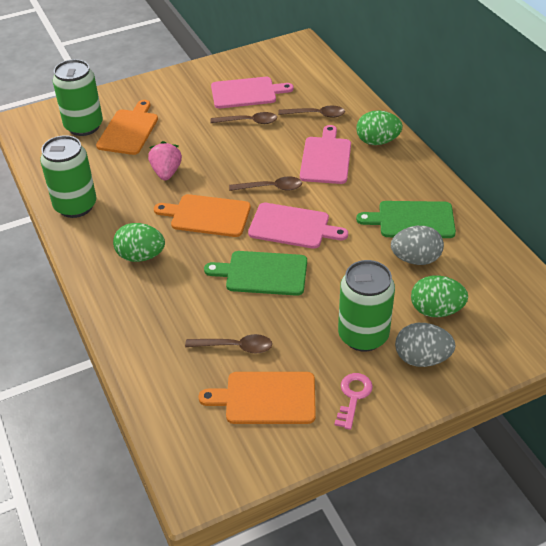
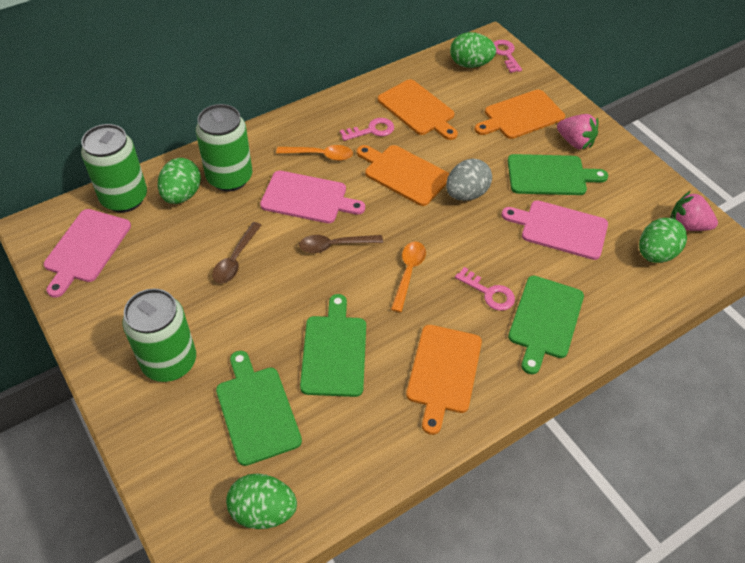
brown spoon: [185,334,272,353] [210,112,277,124] [229,177,302,191] [278,106,345,118] = 4 -> [212,222,261,284] [299,235,383,253] = 2
green cutting board: [204,251,307,296] [356,201,456,238] = 2 -> [216,351,302,466] [300,294,366,397] [508,154,608,195] [508,276,584,374] = 4
green egg: [113,223,165,262] [356,110,403,145] [411,276,468,317] = 3 -> [157,158,201,204] [226,473,297,529] [450,32,496,68] [639,218,687,263] = 4
grey egg: [391,226,444,265] [395,323,456,367] = 2 -> [446,159,492,201] = 1
orange cutting board: [96,100,158,155] [154,194,251,237] [198,372,316,424] = 3 -> [357,145,450,206] [378,79,458,140] [406,325,482,435] [475,89,565,139] = 4
orange spoon: none = 0 -> [276,145,353,161] [391,242,426,313] = 2
pink key: [334,373,373,430] = 1 -> [340,118,394,141] [455,267,515,311] [493,40,522,73] = 3
pink strawberry: [148,141,182,181] = 1 -> [557,114,599,149] [670,191,718,231] = 2

